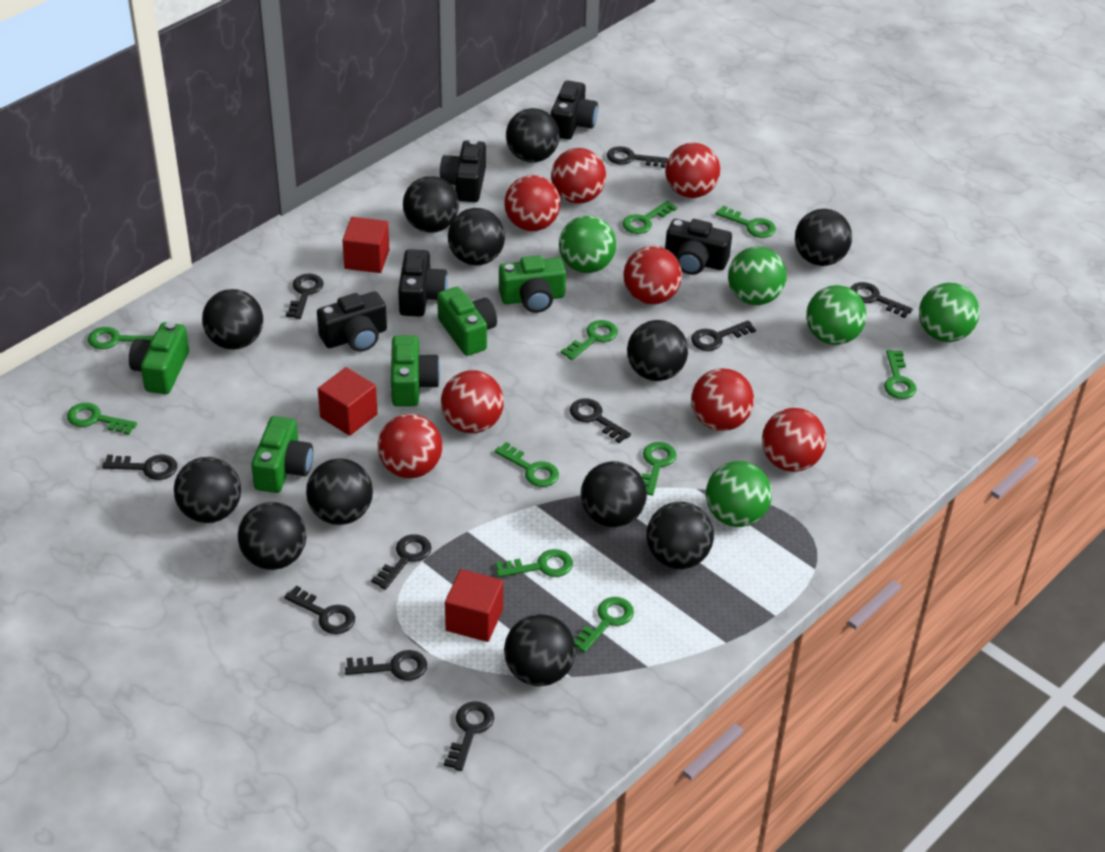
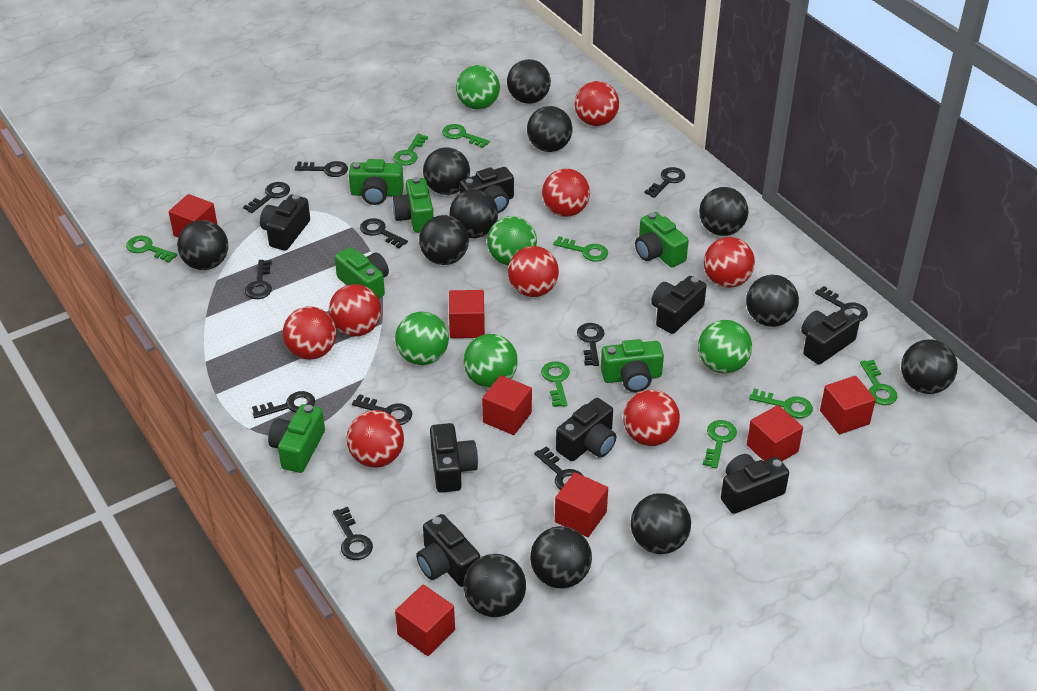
black camera: [317,292,387,352] [398,249,448,317] [440,139,486,202] [551,81,598,140] [665,219,732,275] = 5 -> [260,194,310,251] [416,514,480,587] [430,423,478,493] [460,167,514,213] [556,398,616,461] [651,276,707,334] [721,454,789,514] [801,308,860,365] = 8
black key: [102,455,177,480] [284,586,355,634] [286,274,324,319] [345,650,427,681] [371,534,432,590] [444,701,494,771] [570,399,631,443] [607,146,668,168] [691,320,756,351] [850,282,913,318] = 10 -> [243,182,290,213] [245,260,272,299] [252,391,315,418] [295,161,348,177] [333,507,373,560] [352,394,412,425] [360,218,408,248] [534,446,583,490] [577,323,605,366] [645,167,685,198] [815,286,868,321] = 11
green camera: [129,322,189,394] [251,416,313,493] [391,335,440,407] [437,287,497,356] [499,256,566,313] = 5 -> [268,404,325,473] [335,247,389,299] [349,159,404,205] [392,177,434,233] [601,339,664,392] [635,212,689,267] = 6
green key: [67,403,137,435] [88,327,154,349] [495,442,559,487] [496,549,573,577] [561,320,618,360] [574,597,634,653] [623,201,677,234] [641,442,677,496] [716,205,776,238] [884,350,917,399] = 10 -> [126,236,177,263] [394,134,428,166] [442,124,490,148] [541,361,570,407] [553,236,608,262] [703,420,737,469] [749,389,813,418] [860,360,897,405] = 8
red cube: [318,367,378,436] [342,217,389,273] [445,569,503,642] = 3 -> [169,194,218,237] [395,584,455,656] [449,290,485,338] [482,375,532,435] [555,472,608,537] [747,405,803,461] [820,376,876,434] = 7

